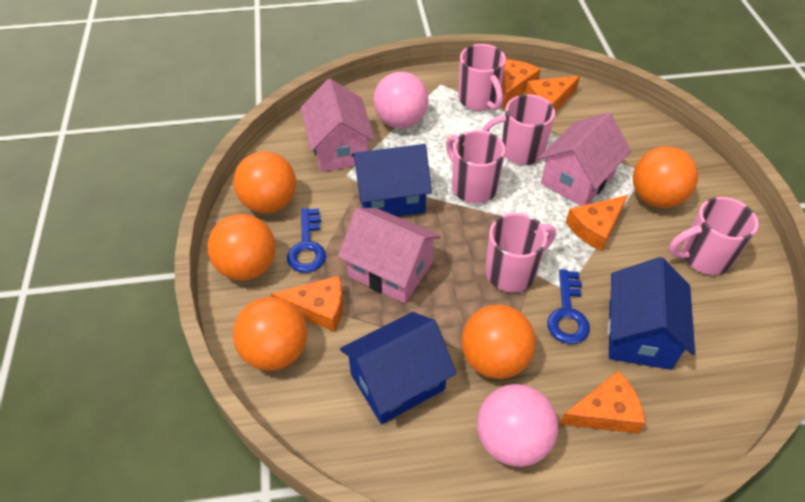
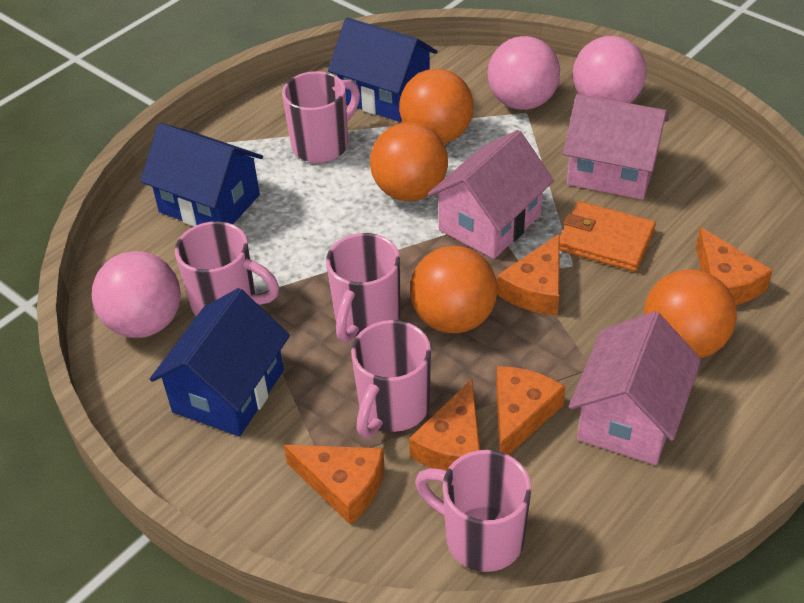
blue key: [287,208,326,273] [547,269,590,344] = 2 -> none = 0
orange ball: [208,214,276,281] [233,151,296,213] [233,297,307,371] [461,305,536,379] [633,146,698,208] = 5 -> [370,122,448,201] [399,69,474,143] [410,246,498,333] [644,270,737,358] = 4
orange wallet: none = 0 -> [559,201,656,272] = 1
pink ball: [373,72,429,128] [477,384,558,467] = 2 -> [92,251,181,338] [488,36,560,110] [573,36,647,103] = 3

